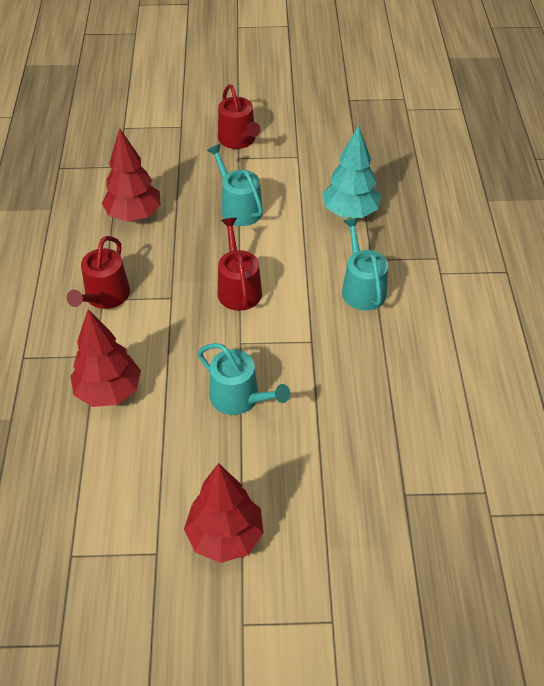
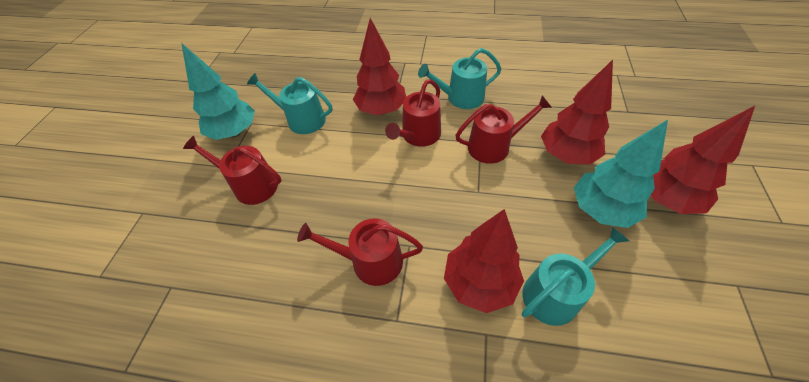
red tree: [70,309,141,407] [102,128,161,222] [184,463,264,563] = 3 -> [353,18,406,115] [444,209,524,313] [541,60,613,165] [650,106,755,214] = 4
red watering can: [67,236,130,309] [218,84,260,149] [218,218,262,311] = 3 -> [183,136,281,205] [297,218,423,286] [385,79,441,147] [455,95,552,164] = 4
turquoise tree: [322,125,381,218] = 1 -> [181,43,255,140] [574,120,668,228] = 2

